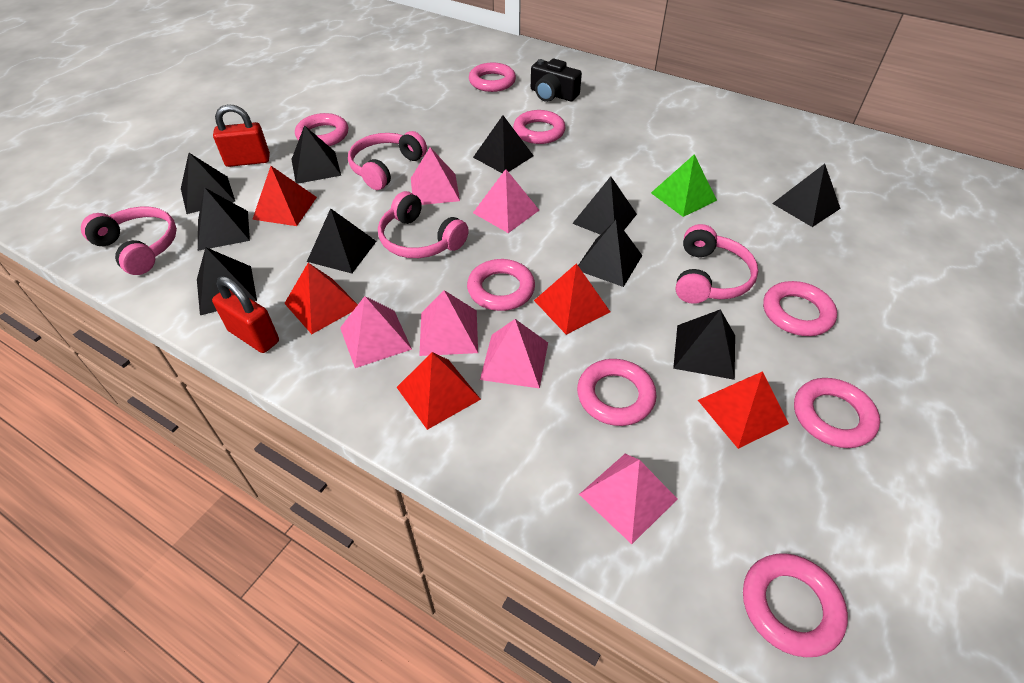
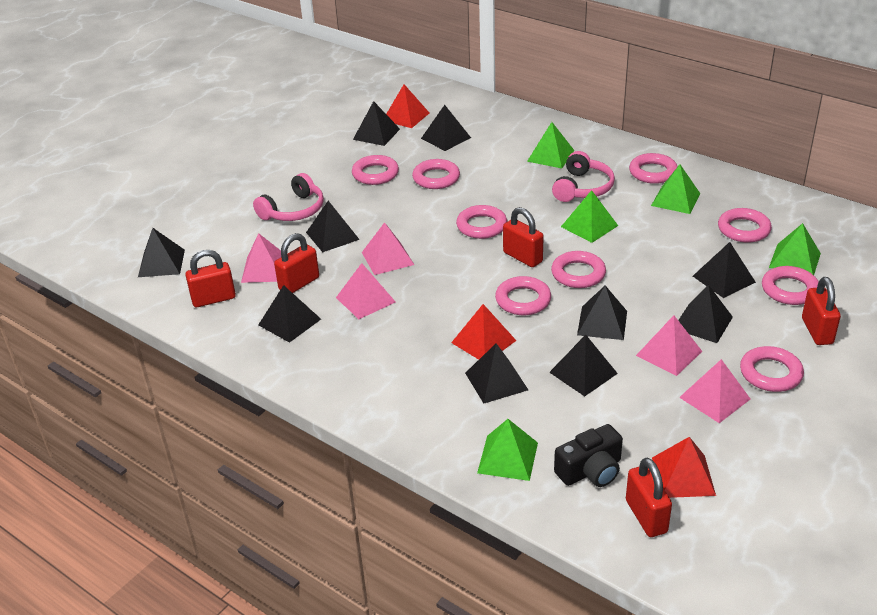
green pyramid: [651,154,717,217] = 1 -> [477,419,538,481] [527,122,575,168] [561,190,618,243] [651,165,700,214] [769,223,821,275] = 5
pink headphones: [81,206,177,275] [348,131,427,190] [378,191,469,258] [675,224,758,304] = 4 -> [253,173,324,221] [552,151,615,202] = 2
pink pyramid: [340,296,412,368] [411,147,460,205] [419,290,478,356] [473,169,539,233] [480,319,548,389] [579,454,677,544] = 6 -> [241,233,281,283] [336,263,396,319] [362,222,414,275] [636,315,702,376] [679,359,750,423] = 5
pink ring: [295,113,348,146] [467,259,535,311] [469,63,516,92] [513,110,566,144] [577,359,657,426] [743,553,848,657] [763,281,837,336] [794,378,880,448] = 8 -> [352,155,399,185] [412,159,460,189] [456,205,507,239] [495,276,551,315] [551,251,606,288] [629,153,678,184] [718,208,772,243] [740,346,804,392] [762,266,819,305] = 9
red padlock: [212,276,279,353] [213,104,270,167] = 2 -> [185,250,236,307] [274,233,319,293] [503,207,544,267] [626,458,672,537] [802,277,841,345] = 5
red pyramid: [252,166,317,226] [284,263,358,334] [397,352,481,430] [534,263,610,335] [698,371,789,449] = 5 -> [386,84,429,128] [451,304,517,360] [652,437,716,498] = 3

